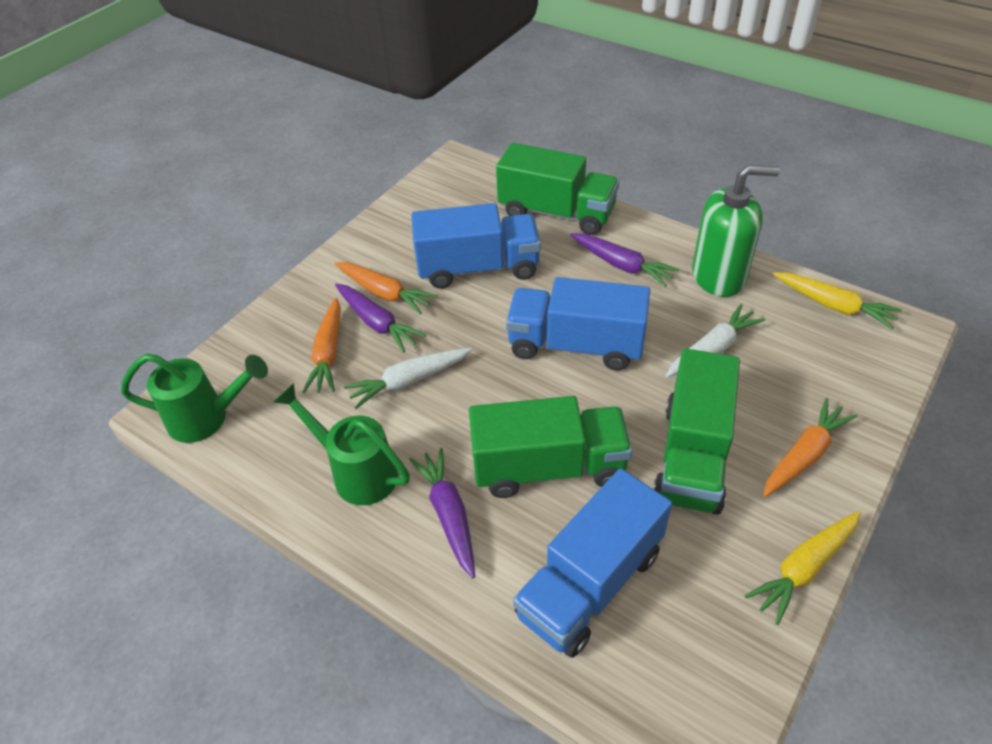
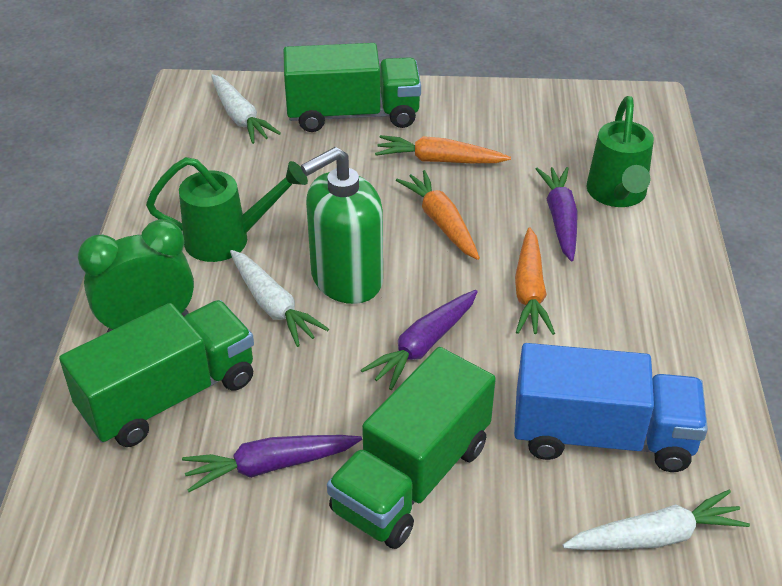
blue truck: [411,203,541,289] [506,277,650,370] [513,468,672,658] = 3 -> [514,343,708,472] = 1
green clock: none = 0 -> [78,219,194,332] = 1
white carrot: [344,348,472,409] [666,304,765,377] = 2 -> [211,74,281,144] [230,250,329,347] [563,490,750,550] = 3
yellow carrot: [744,511,861,625] [773,272,902,329] = 2 -> none = 0

